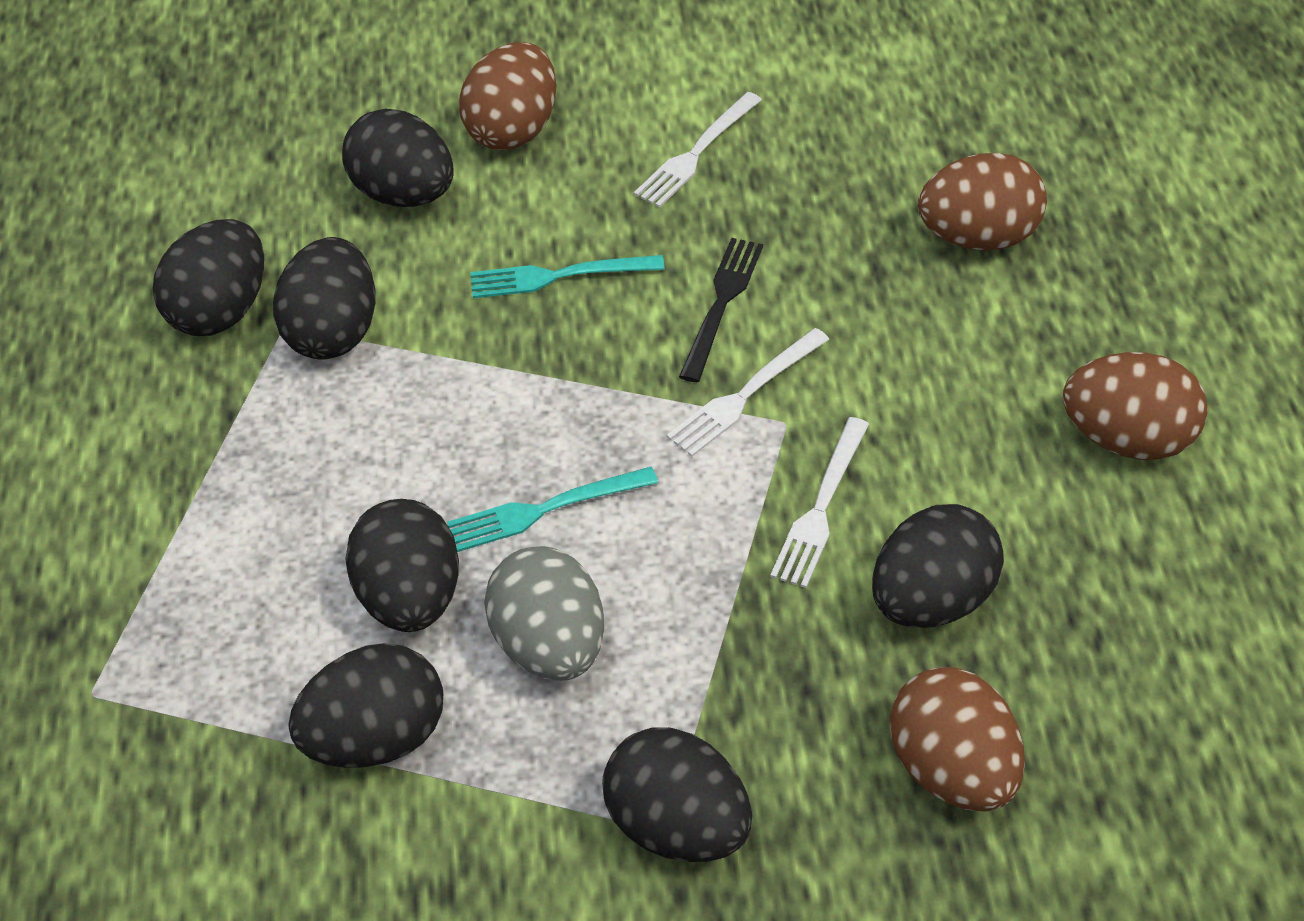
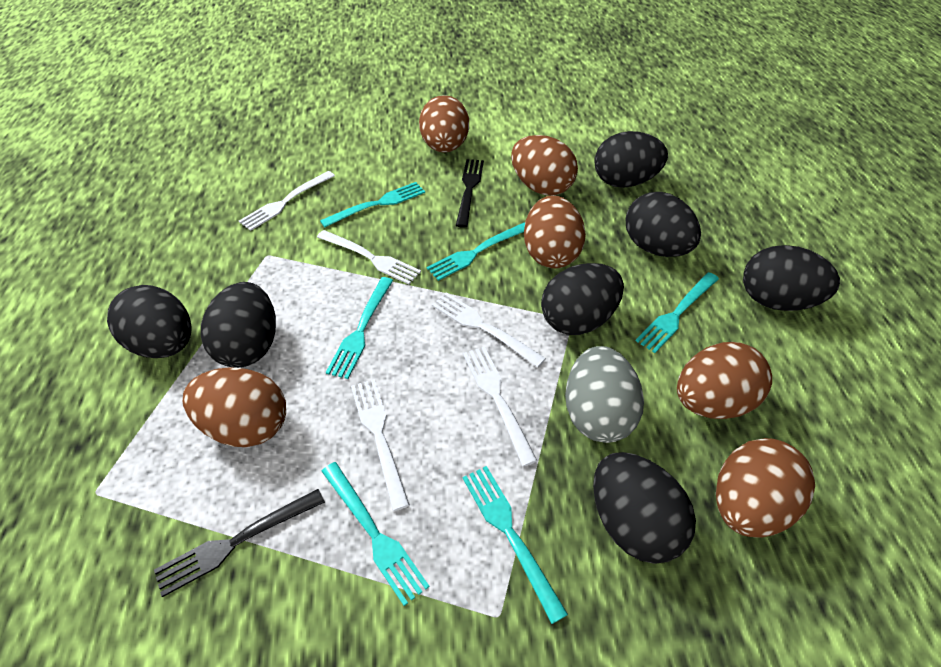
black fork: [679,238,763,382] = 1 -> [154,489,325,597] [456,159,484,228] = 2
brown egg: [459,42,556,150] [890,667,1025,812] [918,153,1047,251] [1063,352,1208,460] = 4 -> [183,367,286,447] [419,95,469,153] [511,135,578,196] [524,195,586,268] [677,342,772,419] [716,438,815,537] = 6
turquoise fork: [447,467,658,552] [470,255,665,298] = 2 -> [320,182,425,227] [321,462,430,606] [326,277,393,379] [427,223,525,281] [463,466,568,624] [635,272,719,353] = 6
white fork: [634,92,762,208] [667,328,829,457] [770,417,869,588] = 3 -> [239,171,335,231] [317,230,421,284] [351,379,410,511] [432,292,546,367] [463,346,537,467] = 5

